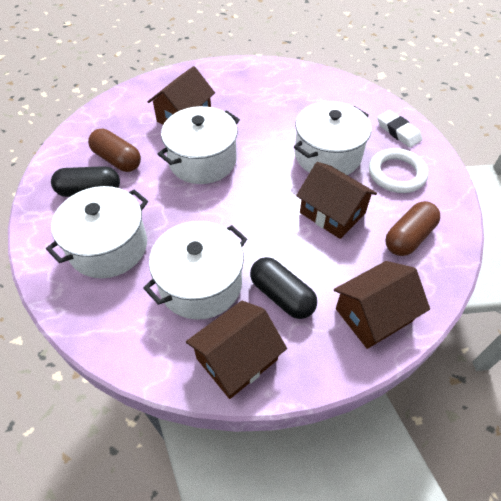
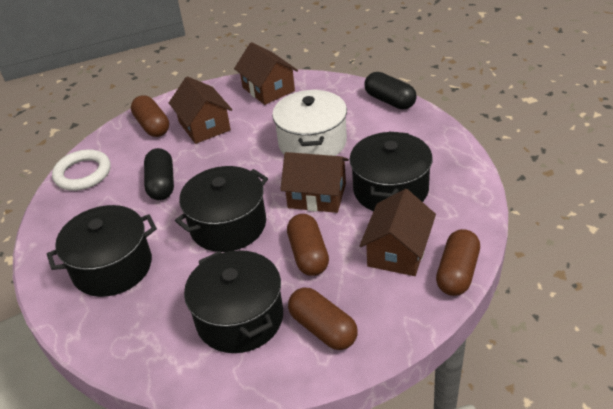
black pot: none = 0 -> [47,205,157,297] [175,166,268,252] [184,250,283,353] [350,132,433,211] = 4
brown capsule: [88,129,141,172] [385,201,440,256] = 2 -> [131,95,169,137] [287,214,329,276] [288,287,358,350] [436,229,480,296] = 4
white eraser: [377,110,422,148] = 1 -> none = 0
white pot: [46,186,148,278] [143,221,247,320] [158,106,240,184] [294,101,371,175] = 4 -> [272,90,347,156] = 1

